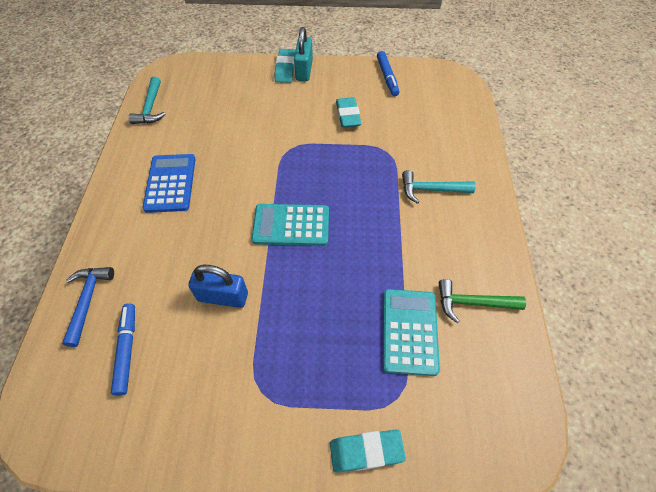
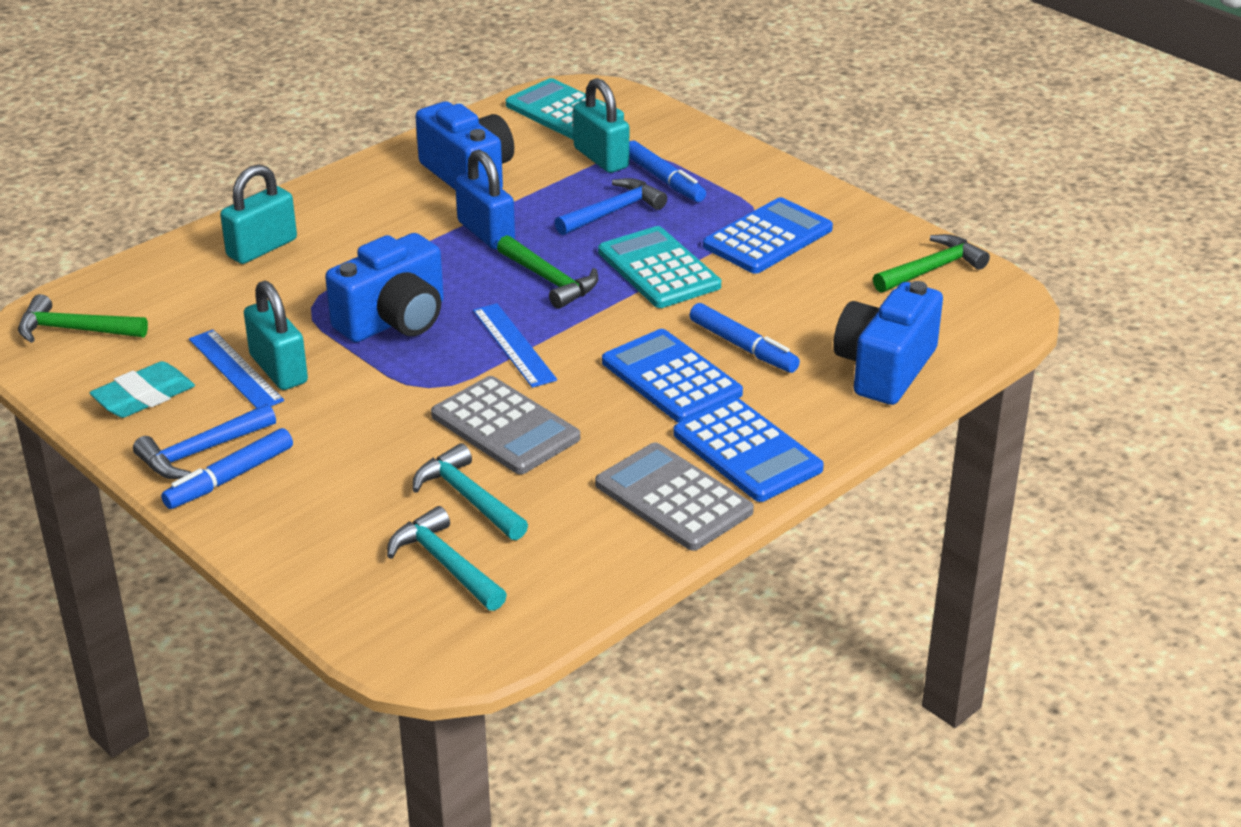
blue calculator: [142,154,196,213] = 1 -> [602,329,743,423] [673,398,824,502] [703,197,833,274] = 3
blue camera: none = 0 -> [325,233,444,342] [416,101,514,190] [833,281,943,405] = 3
blue hammer: [62,267,114,347] = 1 -> [133,404,276,479] [555,178,667,235] = 2
blue marker: [111,303,135,396] [377,51,399,96] = 2 -> [161,428,293,509] [629,141,706,202] [690,303,800,373] = 3
blue ruler: none = 0 -> [189,330,284,408] [473,303,557,388] = 2
green hammer: [439,279,526,323] = 1 -> [18,294,148,343] [497,235,598,309] [873,234,990,293] = 3
grey calculator: none = 0 -> [431,376,580,474] [595,442,754,551] = 2
turquoise eraser: [275,49,296,83] [330,430,406,473] [336,97,362,128] = 3 -> [89,361,195,418] = 1
turquoise padlock: [294,27,313,81] = 1 -> [220,165,297,264] [244,281,308,390] [573,78,629,173] = 3

